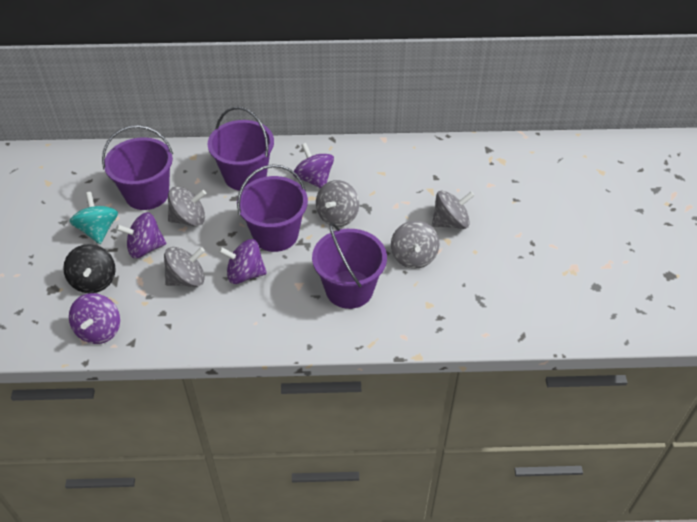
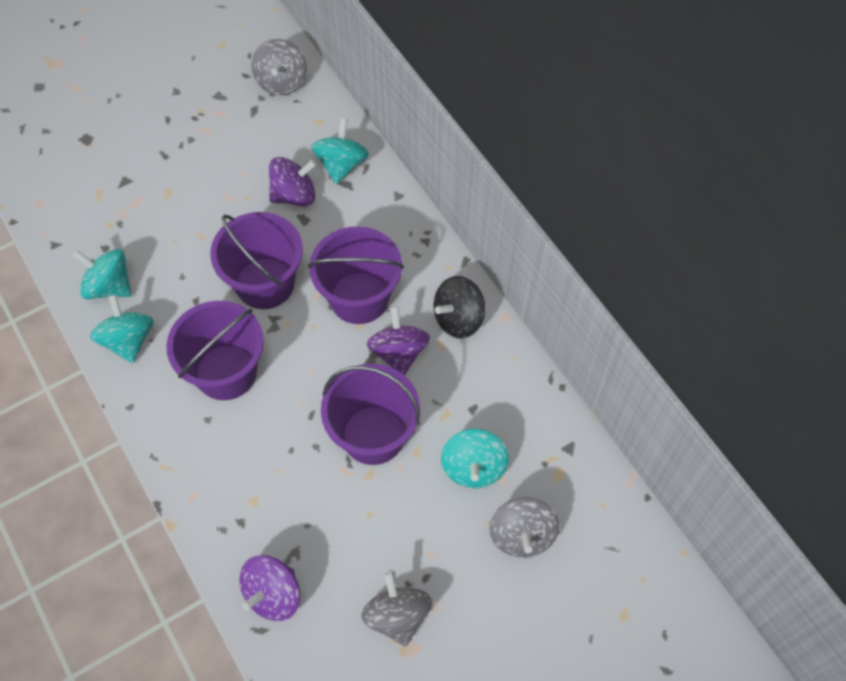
grey spinning top: [164,247,205,287] [168,186,206,227] [316,180,359,227] [391,221,439,269] [432,191,475,229] = 5 -> [251,39,307,95] [362,572,432,646] [490,497,559,558] = 3
purple spinning top: [69,293,120,344] [116,212,167,259] [219,239,267,284] [294,143,334,189] = 4 -> [239,555,300,621] [269,157,317,206] [367,306,430,375] = 3
turquoise spinning top: [70,192,118,244] = 1 -> [73,249,132,299] [90,295,153,364] [311,118,369,184] [441,429,509,488] = 4

